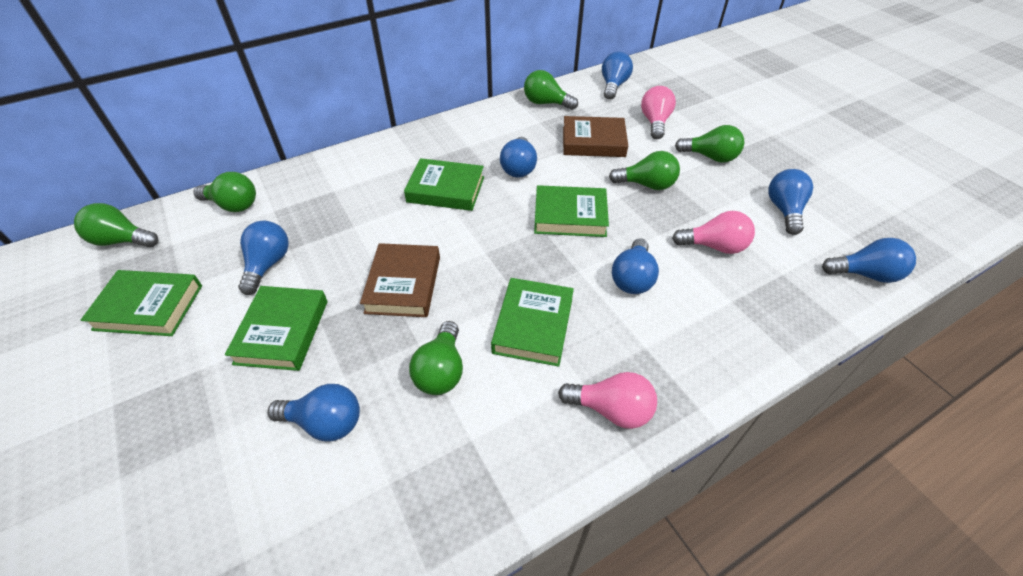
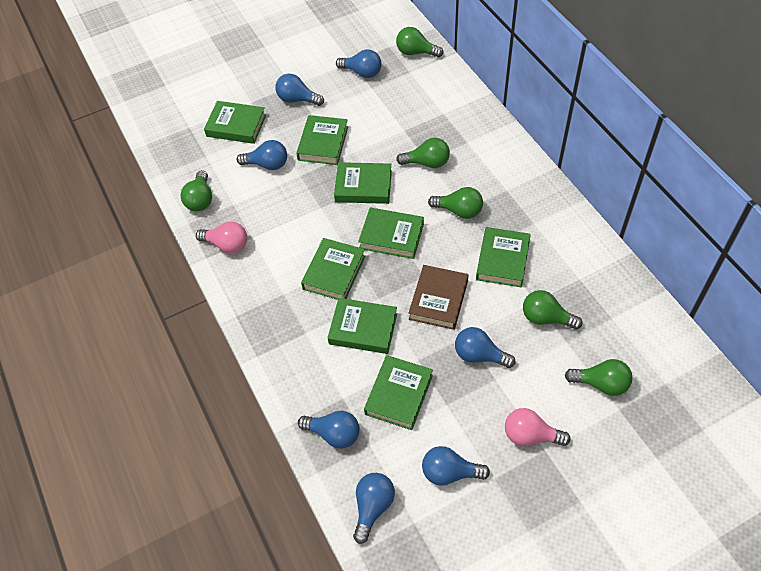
brown book: [360,243,440,317] [563,116,628,157] = 2 -> [409,265,468,330] = 1
green book: [81,270,202,336] [225,286,328,371] [404,158,484,211] [491,278,574,367] [534,185,609,237] = 5 -> [204,101,266,144] [296,115,348,165] [301,238,365,300] [328,298,397,354] [334,162,392,204] [358,208,424,259] [364,355,433,430] [476,227,531,288] = 8
pink light bulb: [558,372,657,429] [641,86,676,139] [672,211,755,254] = 3 -> [196,221,247,254] [505,408,570,446] = 2

